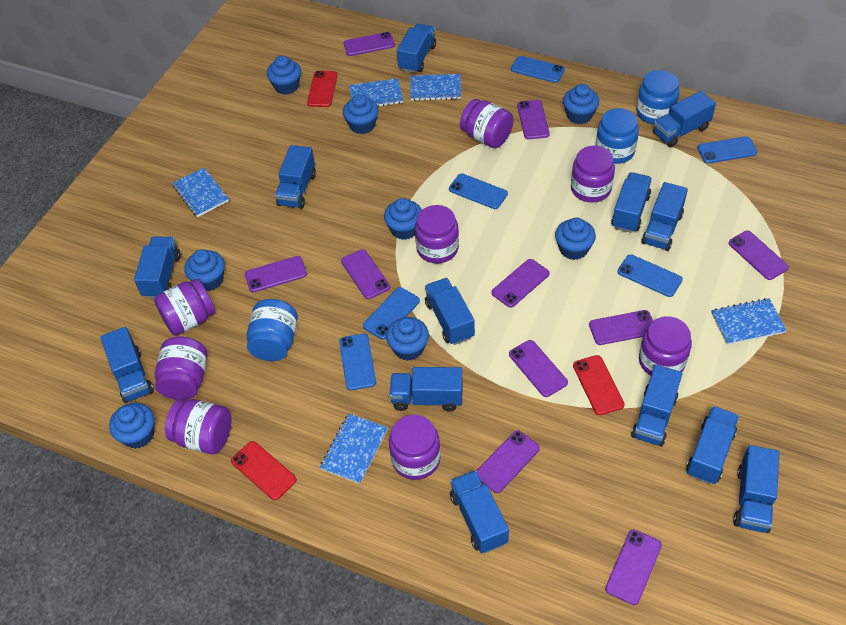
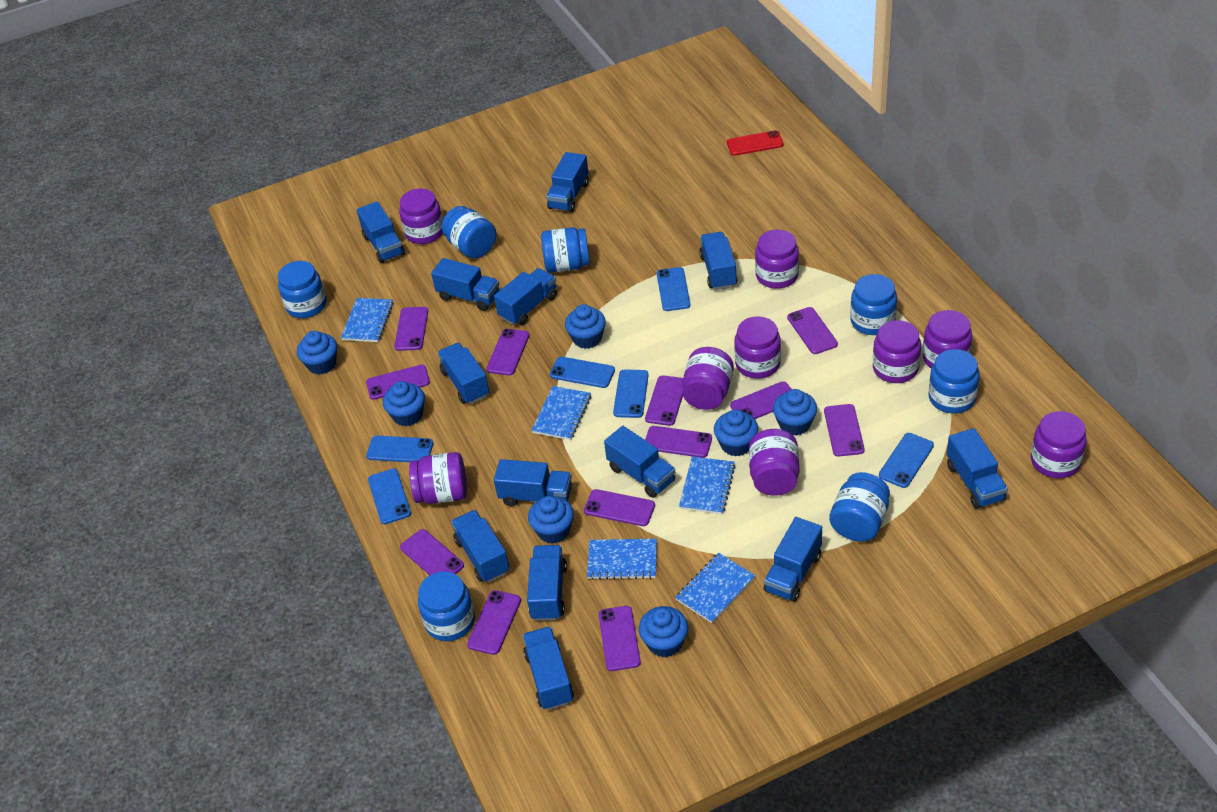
blue cupcake: [109,403,155,449] [184,249,225,291] [267,56,301,95] [343,94,378,134] [384,198,422,240] [386,317,429,361] [555,218,596,260] [563,84,599,124] = 8 -> [297,331,337,375] [383,381,425,426] [528,496,574,544] [565,304,606,349] [639,606,688,658] [714,409,758,456] [773,389,817,436] = 7
blue jar: [247,299,298,361] [596,108,639,164] [636,70,680,124] = 3 -> [278,261,327,318] [418,571,475,641] [442,206,496,259] [541,227,590,273] [829,472,890,542] [850,274,897,335] [929,349,980,414] = 7
purple jar: [154,279,215,336] [155,337,208,400] [165,399,231,454] [389,415,441,480] [415,205,459,263] [460,99,514,148] [571,146,615,203] [639,316,692,376] = 8 -> [399,189,443,244] [409,452,467,504] [682,347,734,410] [734,316,781,379] [749,429,799,496] [755,230,799,289] [873,320,921,383] [923,310,972,369] [1031,411,1087,478] = 9
purple phone: [245,256,307,292] [341,249,390,299] [344,32,395,56] [476,430,540,493] [492,259,550,308] [509,340,568,397] [517,100,550,139] [589,310,653,345] [605,530,662,605] [729,231,789,280] = 10 -> [366,365,430,400] [394,307,428,351] [400,529,464,575] [467,590,521,655] [486,329,529,375] [584,489,655,526] [599,606,641,671] [645,375,683,426] [645,426,712,458] [730,381,791,419] [787,307,838,354] [824,404,865,457] = 12
red phone: [231,441,297,500] [307,71,338,107] [573,355,625,415] = 3 -> [727,130,784,156] = 1

